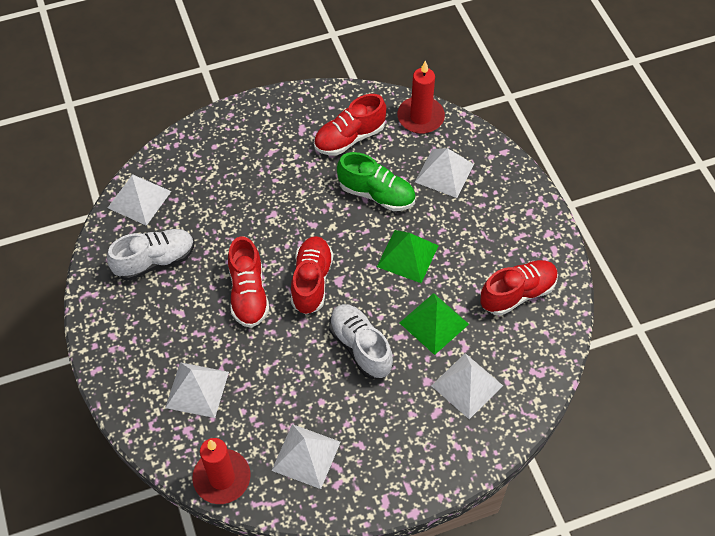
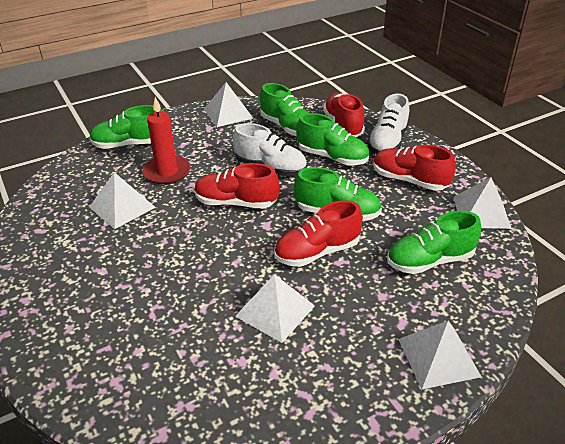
green pyramid: [377,230,439,283] [400,293,469,355] = 2 -> none = 0
green shoe: [337,152,416,211] = 1 -> [90,105,162,149] [260,83,309,136] [294,167,382,221] [296,113,369,165] [387,211,481,274] = 5
red candle: [192,438,251,504] [397,60,445,134] = 2 -> [142,97,190,185] = 1

